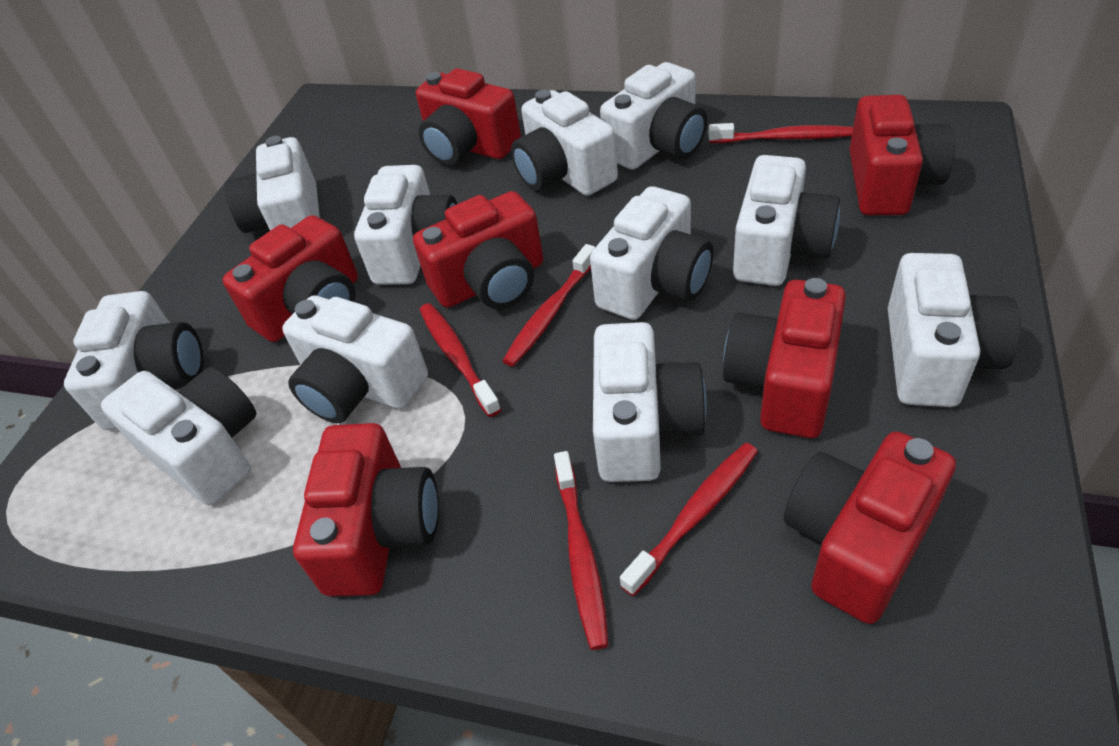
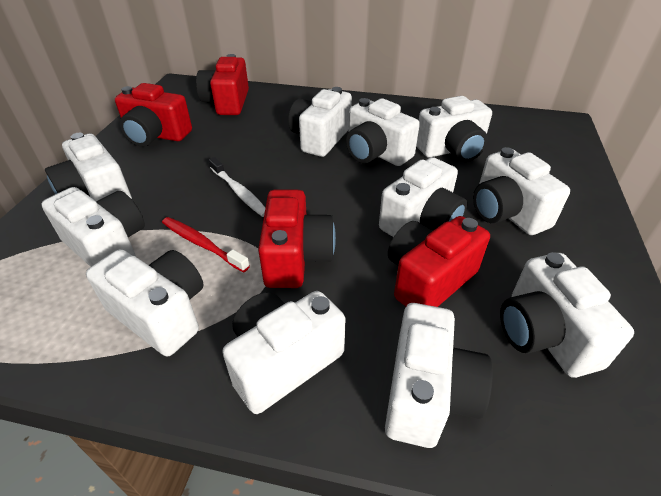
red camera: [222,215,358,342] [293,423,439,596] [413,191,543,309] [416,68,521,165] [723,278,846,438] [784,431,956,624] [849,95,955,215] = 7 -> [115,83,192,147] [196,54,249,115] [258,190,336,288] [388,216,490,307] = 4
red toothbrush: [420,303,501,417] [502,244,595,367] [554,451,609,650] [620,443,758,596] [709,123,853,143] = 5 -> [162,217,250,272] = 1
white toothbrush: none = 0 -> [209,157,265,217] = 1

